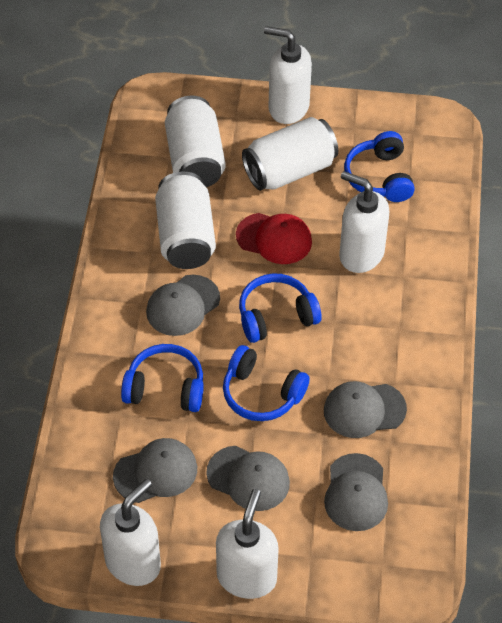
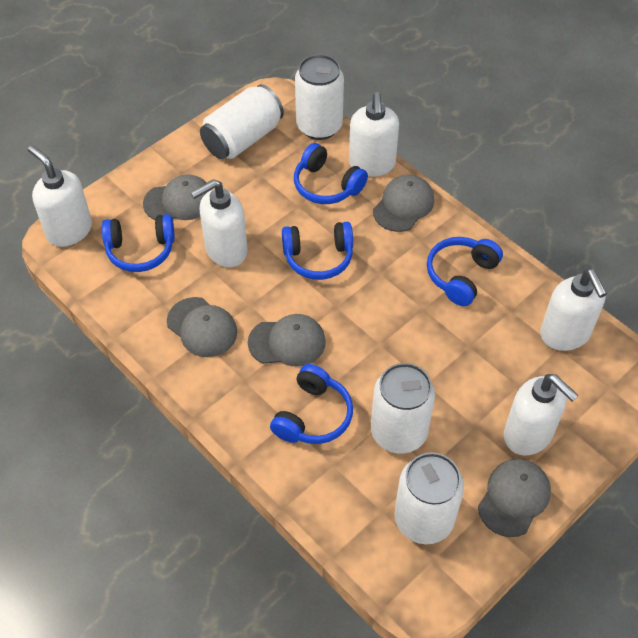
blue headphones: [121,344,204,412] [223,345,310,421] [239,273,321,343] [344,131,415,202] = 4 -> [102,214,175,272] [270,364,353,444] [282,222,353,280] [294,143,368,204] [427,237,503,306] = 5
red cap: [236,213,312,264] = 1 -> none = 0
white can: [155,171,216,269] [165,96,226,187] [242,117,338,191] = 3 -> [200,84,284,159] [295,54,344,140] [371,363,435,454] [394,452,464,544] = 4
white soap dispenser: [100,479,161,586] [216,489,279,599] [264,26,312,124] [339,171,389,273] = 4 -> [28,145,92,247] [190,179,248,268] [349,92,399,177] [504,374,579,456] [540,269,607,351] = 5

